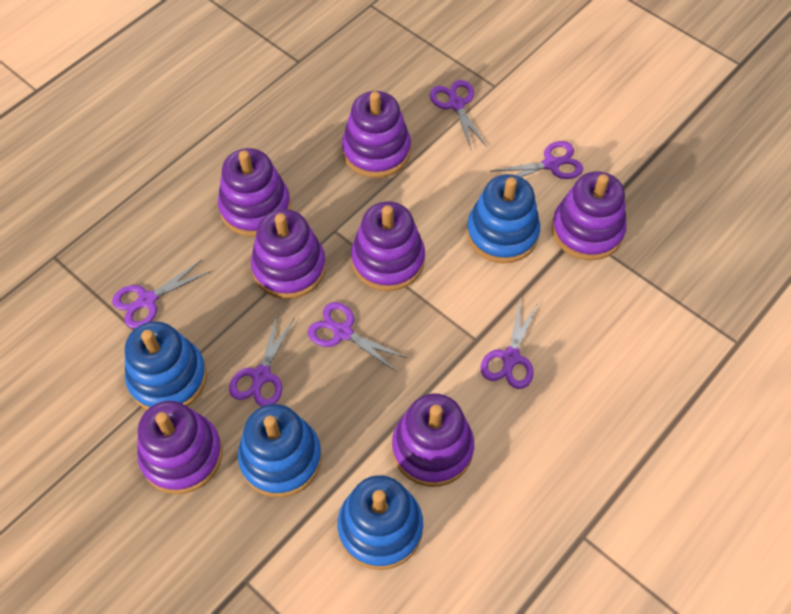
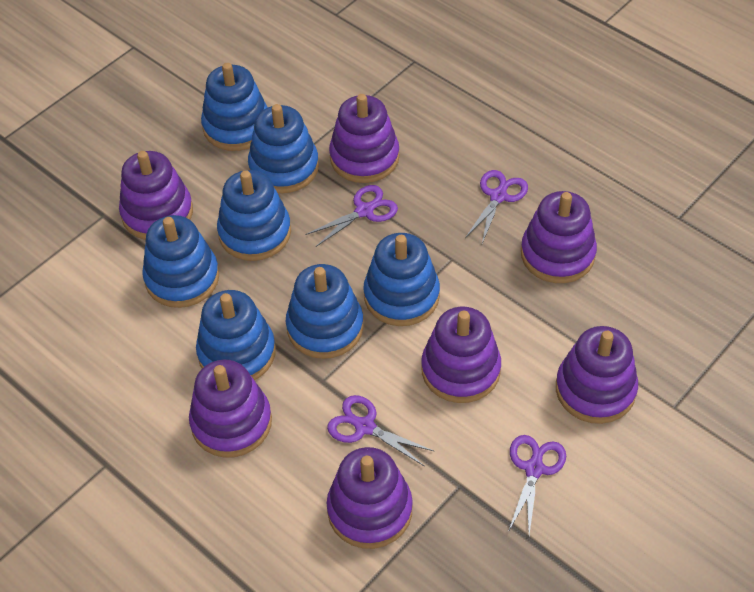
blue stacking toy: [125,321,207,410] [238,404,322,498] [337,475,423,570] [467,174,540,263] = 4 -> [142,215,219,308] [196,290,276,380] [201,63,268,151] [217,170,291,261] [248,104,319,193] [286,264,364,359] [363,233,440,326] = 7
purple scissors: [112,259,211,329] [229,315,295,406] [308,302,407,371] [430,80,487,149] [481,301,538,389] [491,141,583,179] = 6 -> [306,185,398,247] [327,395,434,466] [465,170,528,244] [508,435,566,535] = 4

